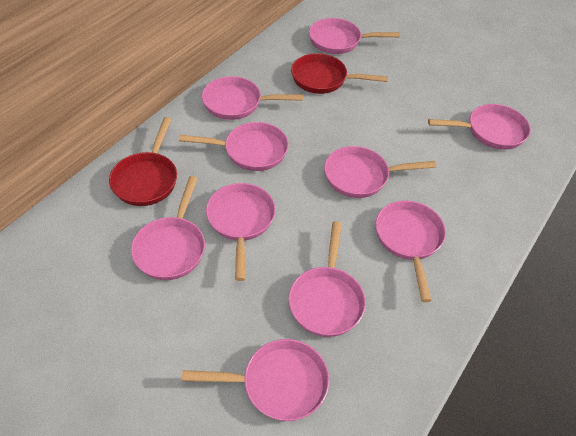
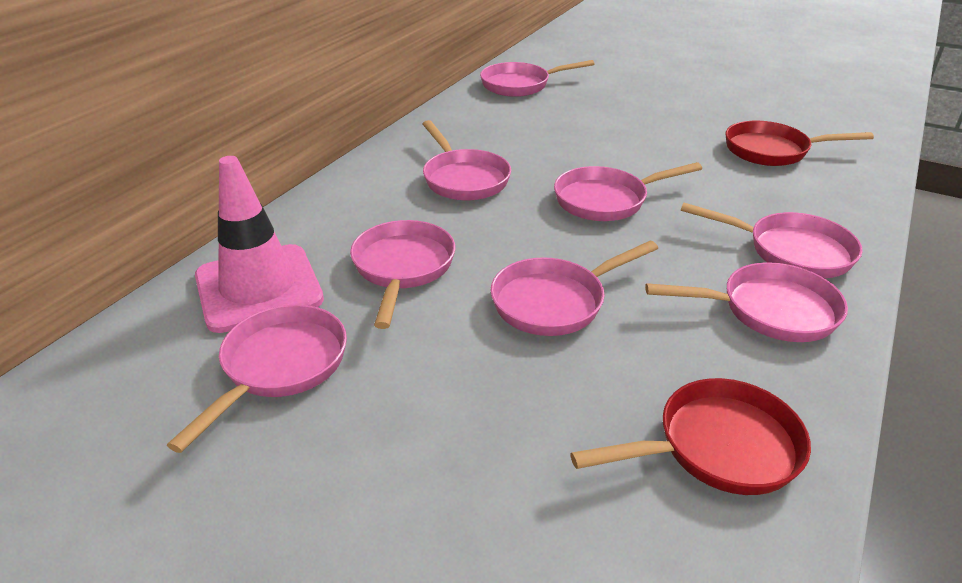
pink pan: [131,176,205,280] [179,122,289,171] [182,339,329,421] [202,76,303,120] [206,183,276,281] [288,221,366,337] [309,18,400,54] [324,146,436,198] [376,200,446,302] [428,104,531,150] = 10 -> [167,305,347,453] [350,220,455,329] [423,120,511,200] [480,60,594,97] [490,241,658,336] [554,162,702,221] [645,262,848,342] [681,203,863,278] = 8
pink traffic cone: none = 0 -> [195,156,324,333] = 1

